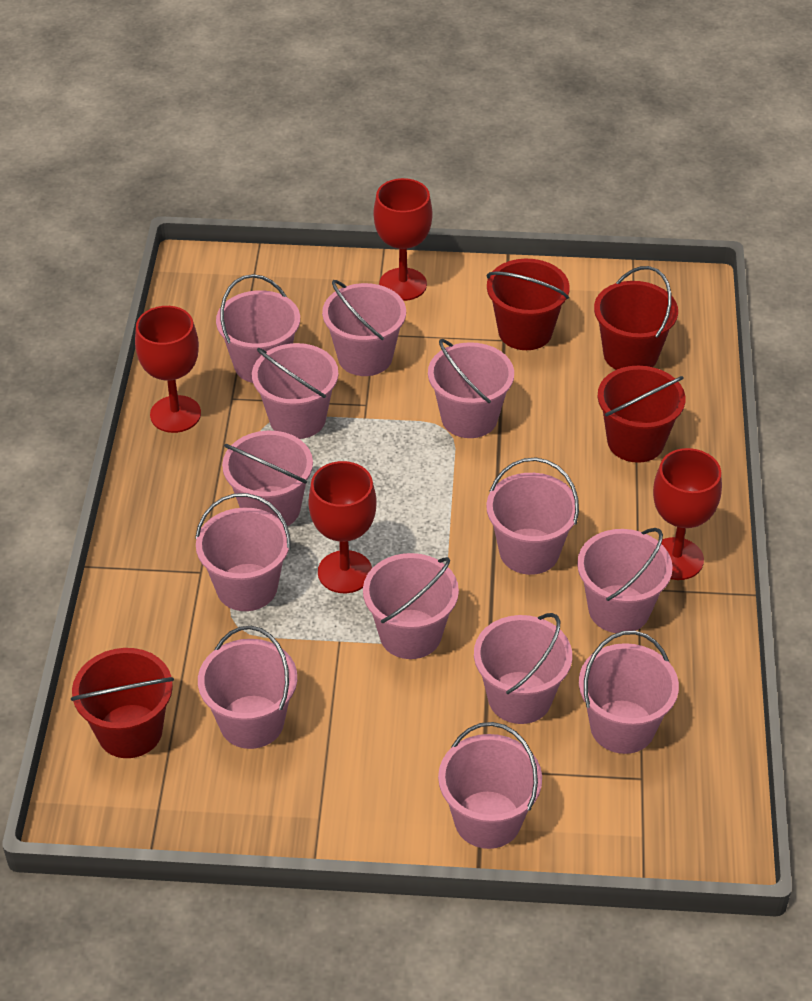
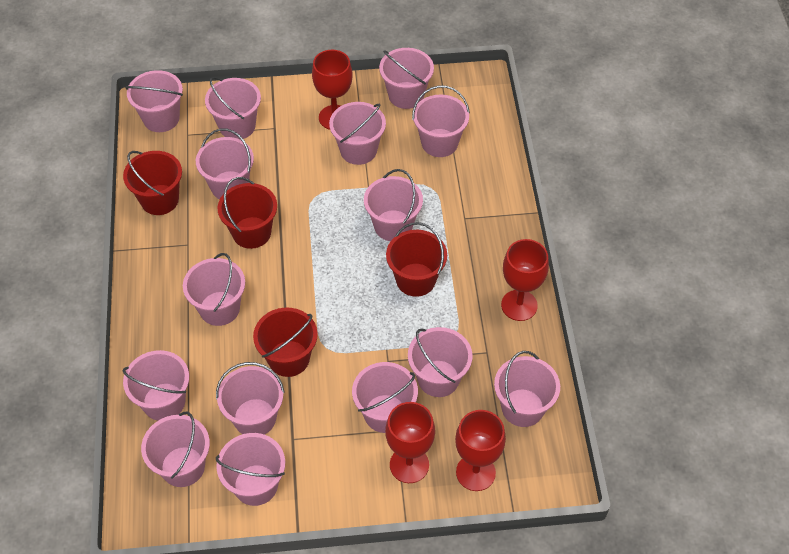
pink bucket: [195,493,291,611] [198,626,297,749] [216,274,300,383] [222,431,313,526] [252,343,339,439] [322,280,406,376] [363,553,459,659] [428,339,514,438] [438,722,542,849] [474,613,572,724] [486,458,579,575] [577,528,673,633] [579,631,679,754] = 13 -> [123,350,189,421] [125,70,183,132] [141,412,210,487] [183,253,245,326] [196,129,254,199] [205,77,261,139] [216,362,285,435] [216,433,285,506] [329,102,386,165] [352,362,418,433] [364,169,423,241] [379,48,434,109] [408,327,472,397] [412,85,470,157] [494,351,560,427] = 15

